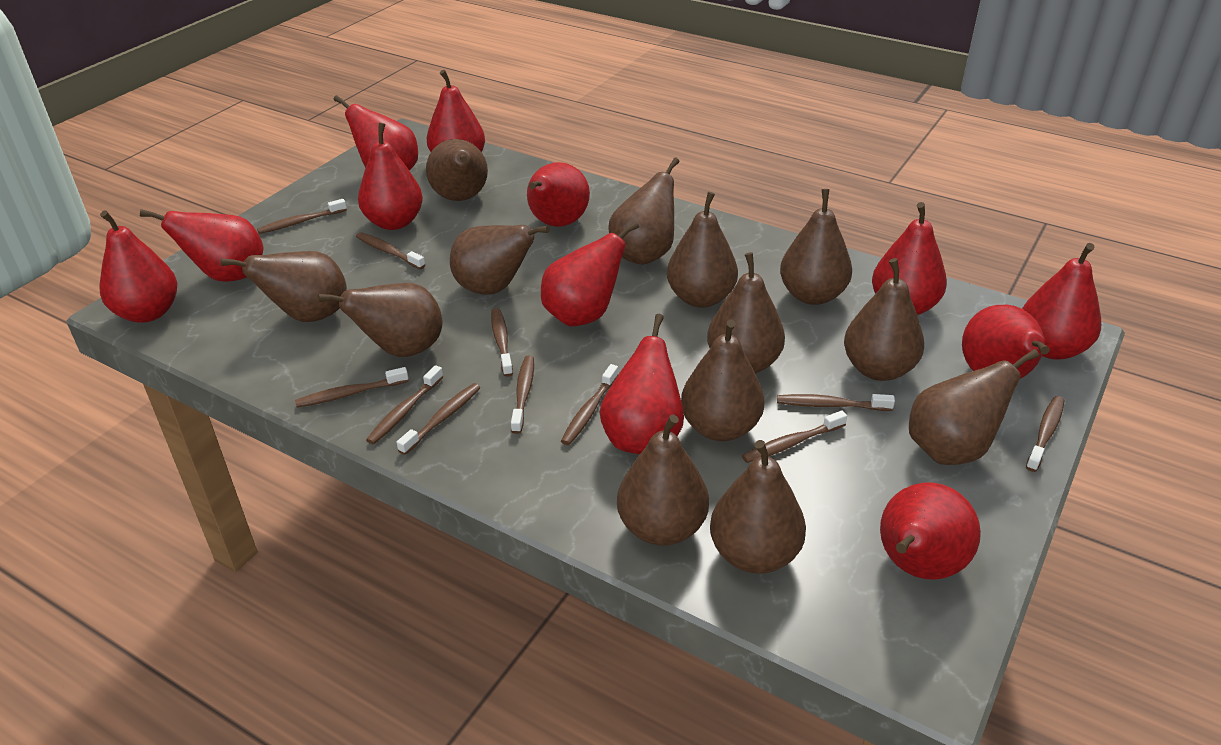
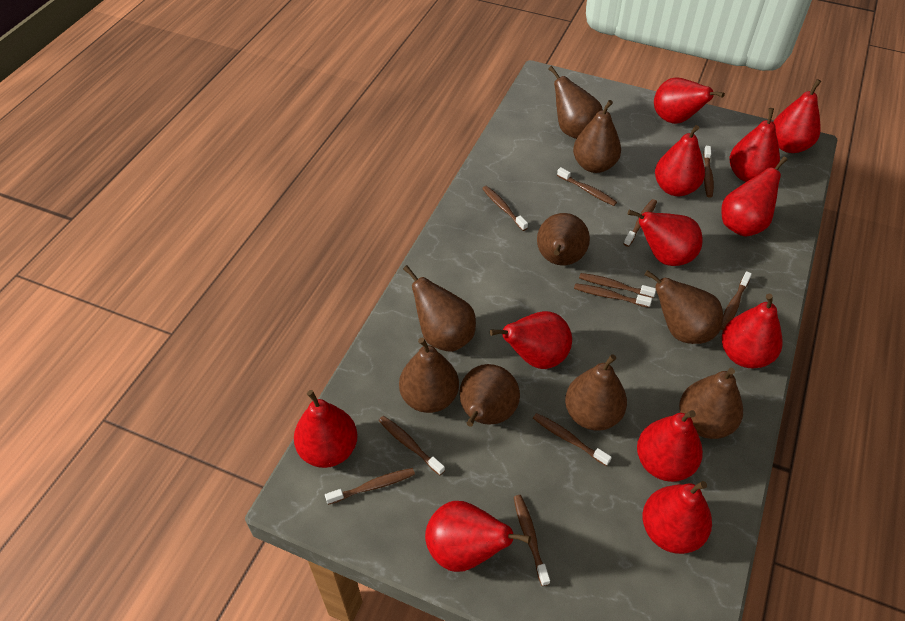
brown pear: [221,251,347,322] [318,283,443,357] [426,139,488,201] [450,225,549,295] [608,158,680,265] [617,414,709,546] [667,192,738,308] [681,319,764,441] [707,252,785,373] [710,440,806,574] [780,189,852,305] [844,258,924,381] [909,349,1039,465] = 13 -> [399,337,459,413] [403,265,476,352] [459,364,520,427] [537,213,590,265] [549,66,603,139] [565,354,627,431] [573,100,621,173] [645,270,723,344] [679,368,743,439] = 9

